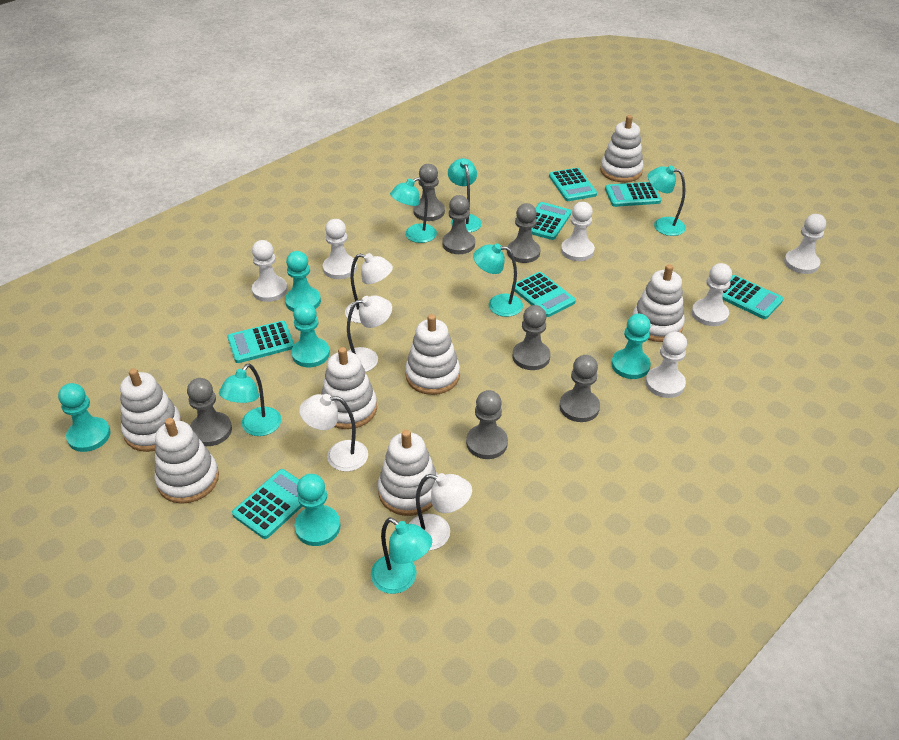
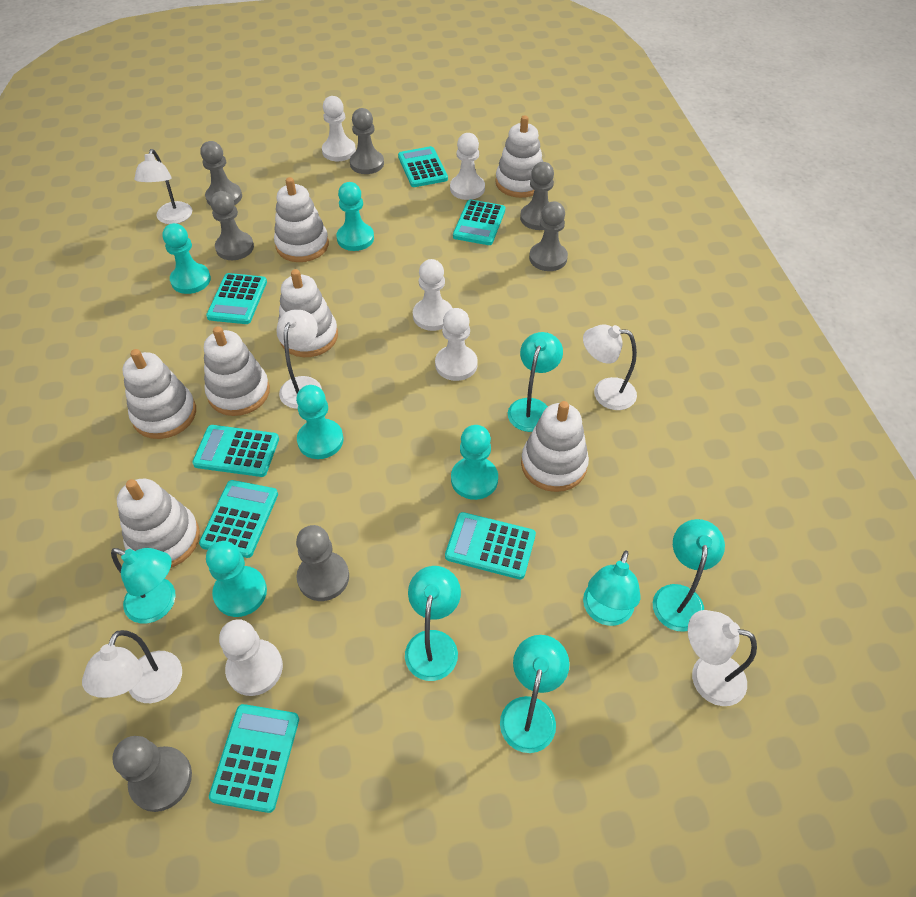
white lamp: [299,394,368,472] [345,253,393,323] [347,295,392,372] [409,473,472,550] = 4 -> [82,630,182,703] [134,149,192,224] [277,310,322,409] [583,325,637,410] [688,610,757,706] = 5
white pawn: [252,240,287,302] [323,219,357,279] [561,202,595,261] [646,332,687,398] [692,263,732,326] [784,214,826,274] = 6 -> [219,619,283,696] [322,96,356,161] [413,259,452,331] [435,308,478,381] [450,133,485,200] = 5

